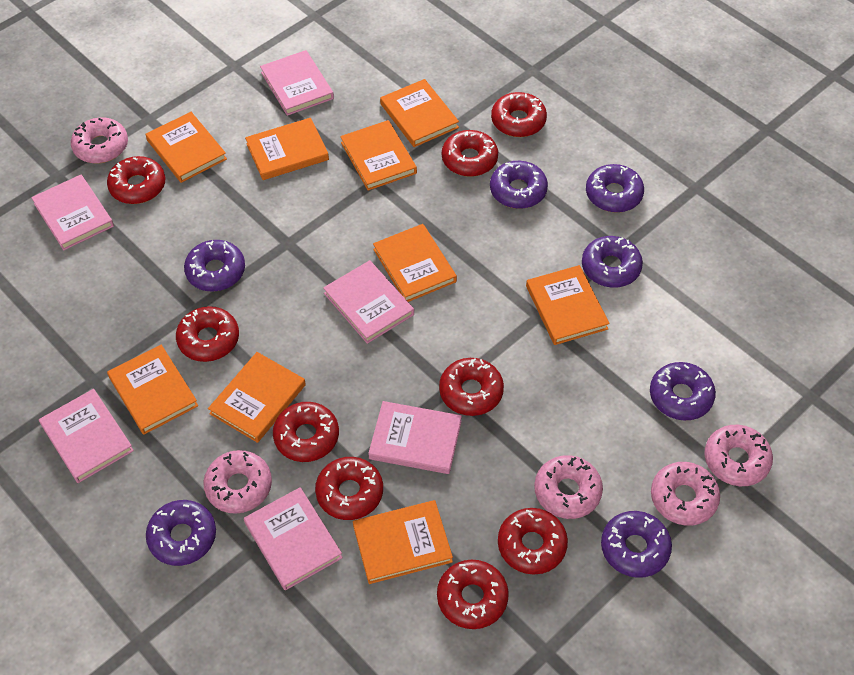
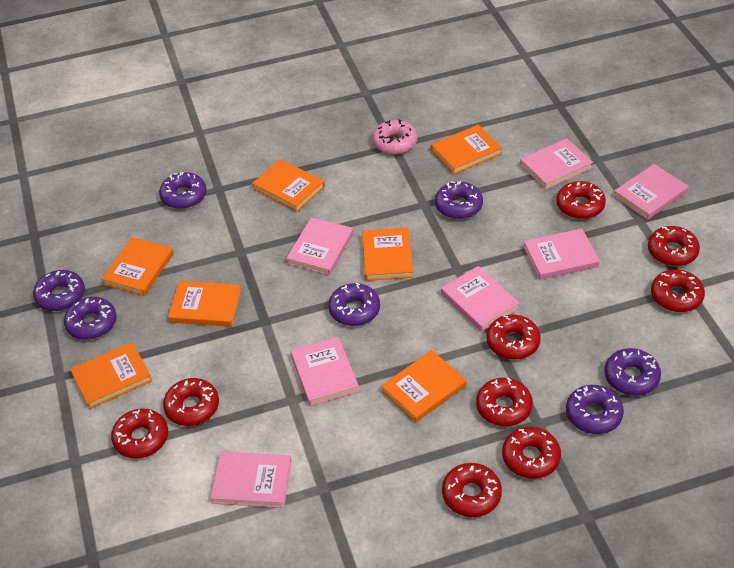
orange book: [107,345,198,435] [146,112,227,183] [208,352,306,443] [245,118,329,180] [340,120,417,191] [353,500,453,584] [373,224,457,302] [380,79,459,147] [526,265,610,345] = 9 -> [70,342,152,409] [102,237,174,296] [168,281,241,327] [252,159,325,212] [362,227,413,281] [381,350,467,423] [431,125,502,174] = 7
pink book: [31,175,114,250] [39,389,134,483] [244,487,343,590] [260,50,334,116] [323,260,414,344] [368,401,462,474] = 6 -> [210,452,292,508] [286,217,353,275] [290,337,359,406] [441,266,520,332] [520,138,594,190] [523,229,600,280] [613,164,689,220] = 7
pink donut: [71,118,128,163] [203,450,272,514] [534,455,603,519] [651,462,720,526] [704,425,773,486] = 5 -> [372,119,418,154] = 1

